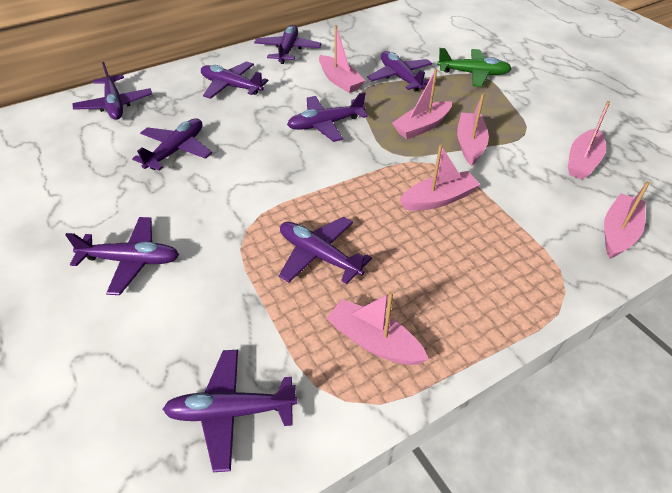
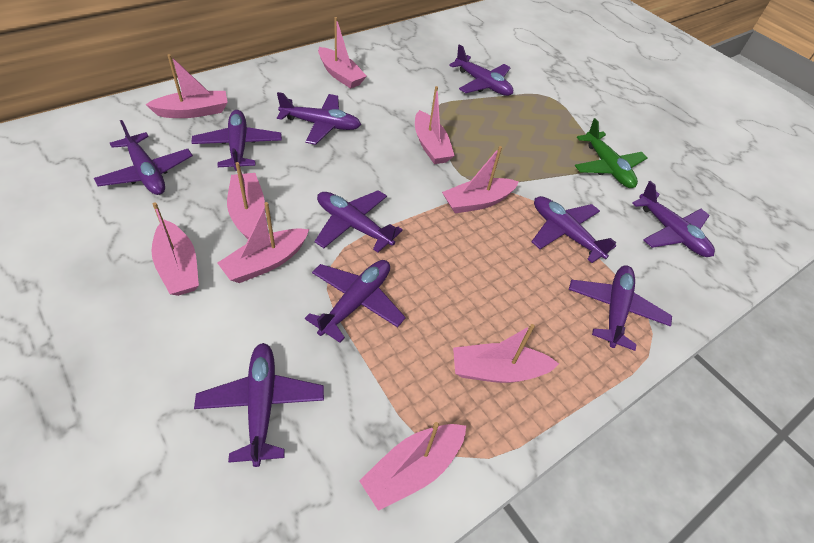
pink boat: [319,25,366,93] [326,292,429,365] [392,69,452,139] [399,144,481,211] [457,93,489,166] [568,101,610,180] [604,181,650,259] = 7 -> [145,54,228,118] [152,202,199,296] [218,202,309,283] [227,162,265,239] [318,17,367,89] [359,422,466,511] [415,86,455,164] [442,146,519,214] [453,324,559,383] = 9
purple plane: [66,217,179,295] [72,62,152,120] [132,118,212,171] [163,350,298,472] [201,61,268,99] [254,25,321,64] [279,217,372,284] [287,92,368,142] [367,51,432,92] = 9 -> [94,120,193,195] [191,110,282,171] [194,343,324,467] [277,92,361,145] [305,260,406,343] [314,190,403,253] [449,44,513,96] [532,196,616,263] [569,265,672,351] [632,181,715,257] = 10

